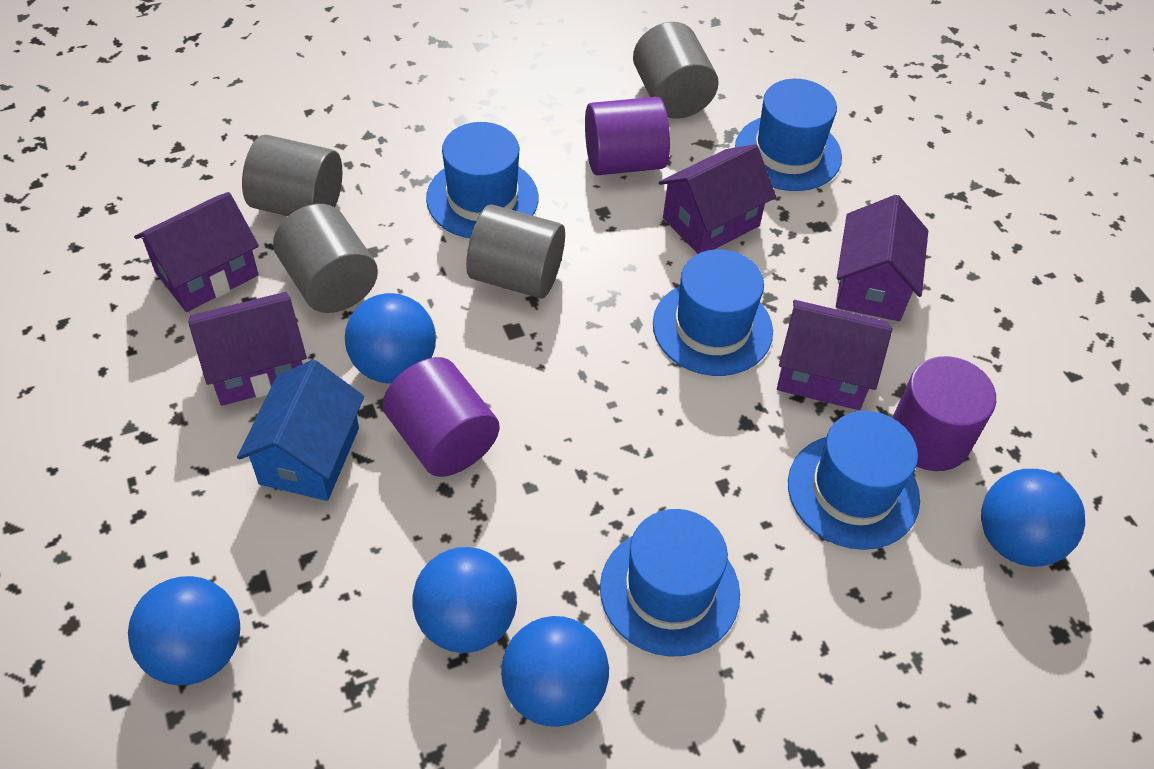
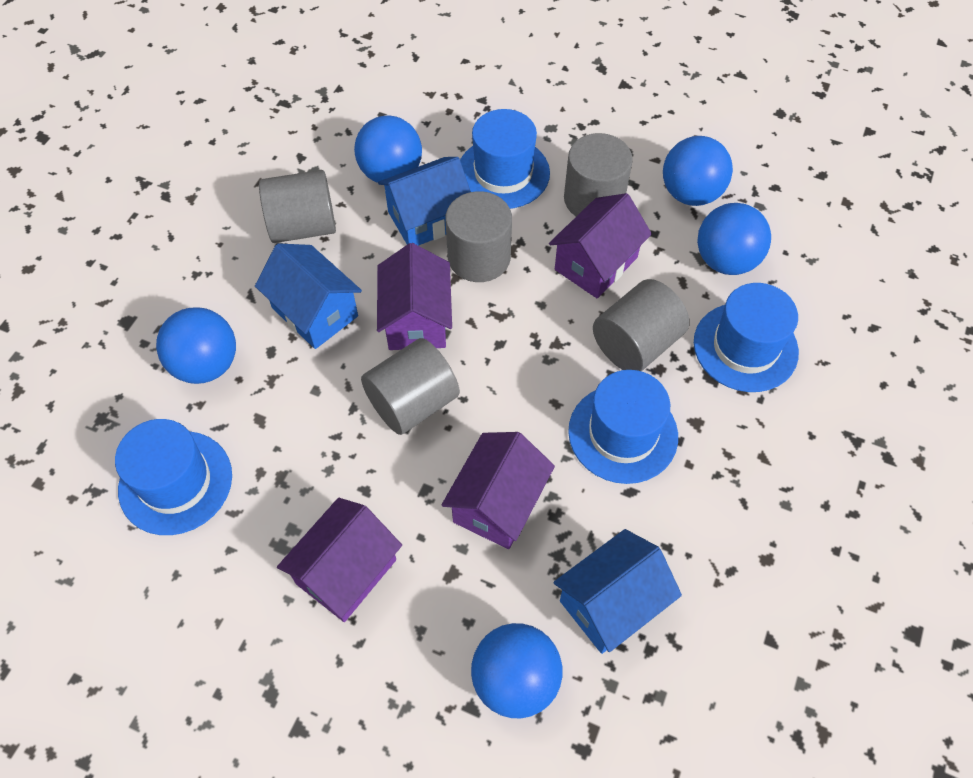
blue hat: [426,122,538,238] [600,509,740,657] [653,249,773,376] [735,79,842,191] [788,411,920,550] = 5 -> [115,419,232,535] [460,109,550,209] [568,370,678,484] [694,283,799,392] = 4
blue house: [237,360,364,501] = 1 -> [255,243,362,349] [378,157,471,246] [554,529,682,654] = 3
grey cylinder: [242,135,342,216] [273,204,378,313] [466,204,565,299] [633,22,719,119] = 4 -> [259,170,336,243] [361,338,460,435] [445,191,512,282] [564,133,633,216] [593,279,690,371] = 5
purple cylinder: [382,357,499,477] [585,97,670,175] [892,356,996,471] = 3 -> none = 0
purple house: [134,192,259,312] [188,292,307,406] [659,144,776,254] [777,300,892,410] [836,195,928,321] = 5 -> [277,498,402,622] [377,243,452,350] [442,432,555,549] [549,193,652,299] = 4

